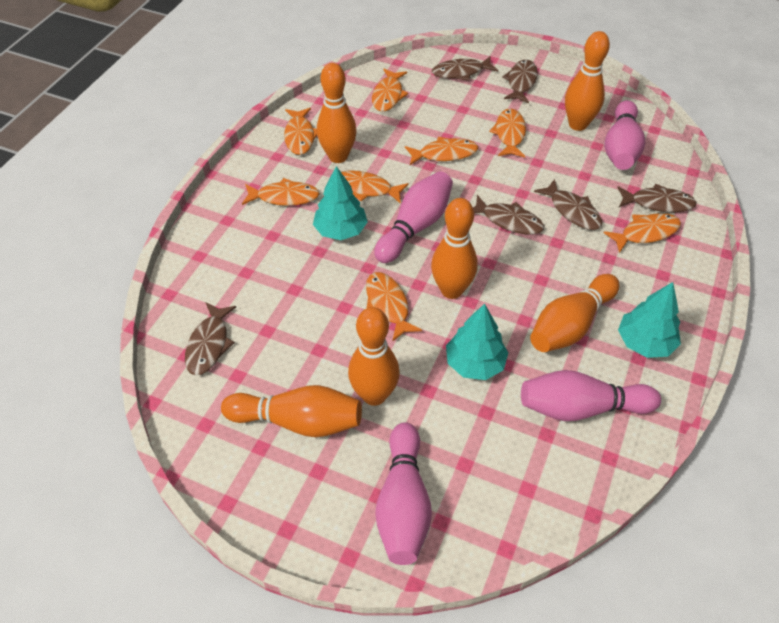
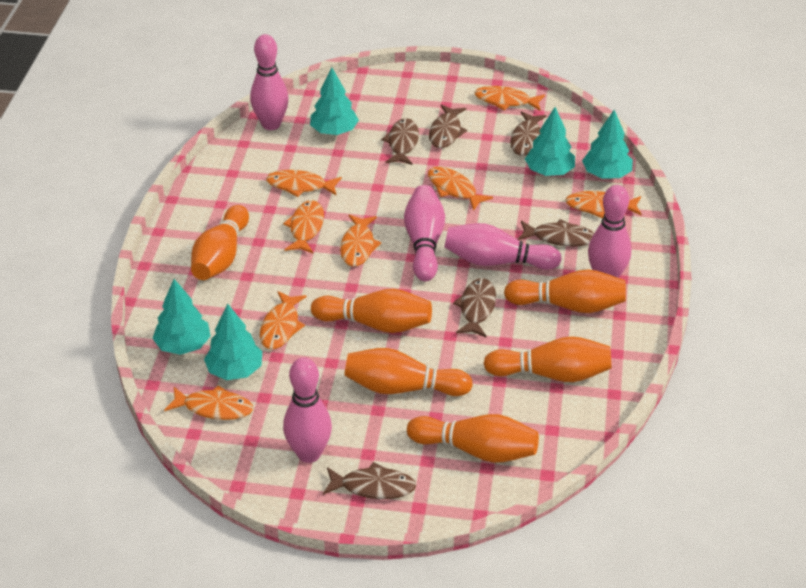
pink bowling pin: [374,171,453,263] [375,422,432,565] [521,370,661,421] [604,100,645,170] = 4 -> [250,34,289,130] [283,357,332,463] [404,185,445,281] [444,223,562,270] [588,185,631,278] = 5
turquoise tree: [313,166,368,240] [446,304,508,380] [618,282,681,358] = 3 -> [152,279,211,355] [204,304,262,380] [310,67,359,135] [525,107,575,176] [582,110,633,179] = 5

